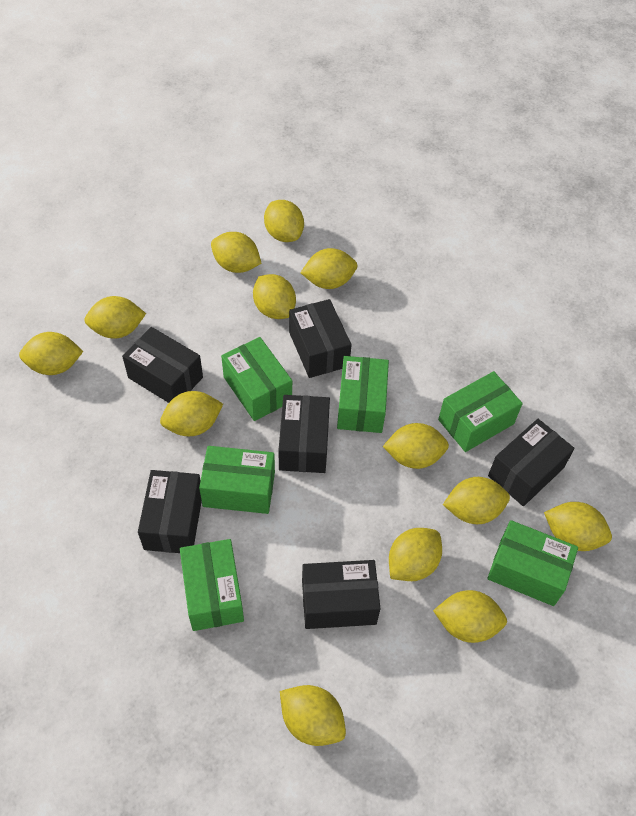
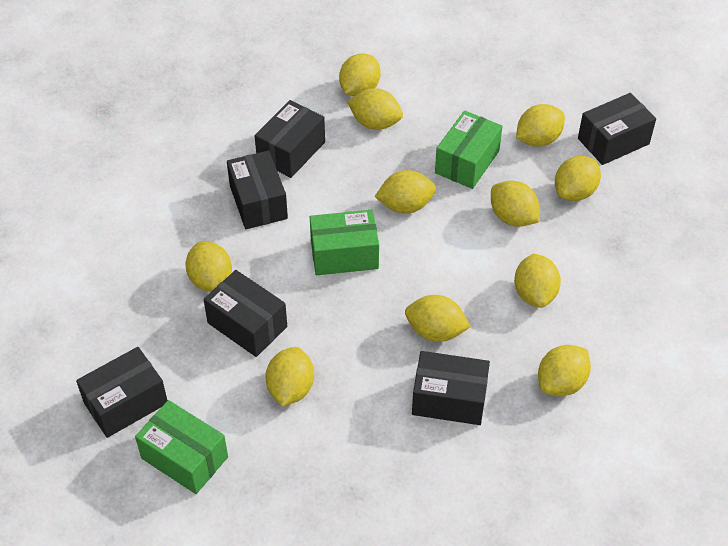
green box: [180,539,244,631] [199,446,275,514] [221,337,292,421] [337,356,389,433] [438,371,523,452] [487,520,578,606] = 6 -> [135,400,228,494] [310,210,379,275] [435,111,502,189] = 3
yellow lemon: [19,332,84,375] [84,296,146,339] [160,391,223,436] [211,232,262,273] [253,274,296,319] [264,200,304,242] [280,685,346,746] [301,248,357,289] [383,423,449,469] [389,528,442,581] [433,590,507,643] [443,477,510,524] [544,502,612,551] = 13 -> [186,241,232,292] [266,347,314,407] [339,54,381,96] [347,88,403,130] [375,170,436,214] [405,295,471,342] [491,181,540,227] [514,254,561,308] [516,104,565,147] [538,345,591,396] [555,156,601,201] = 11

